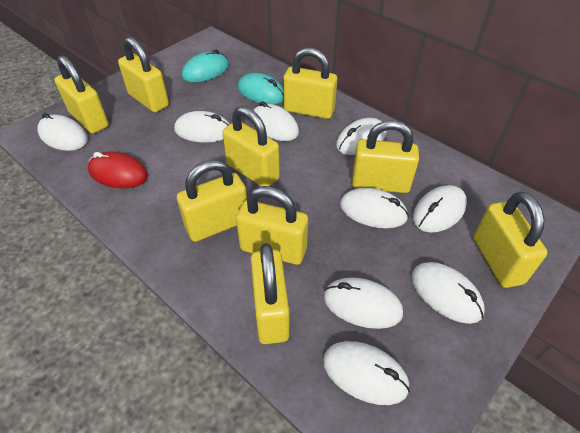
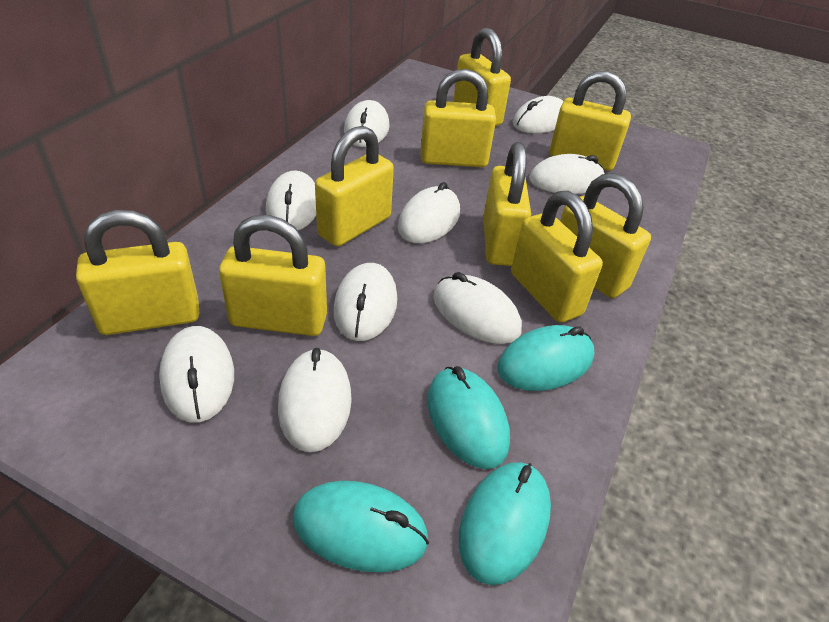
red mouse: [88,151,148,188] = 1 -> none = 0
turquoise mouse: [182,50,229,82] [238,73,284,104] = 2 -> [293,481,429,572] [427,366,510,469] [459,462,551,585] [497,325,594,391] = 4

